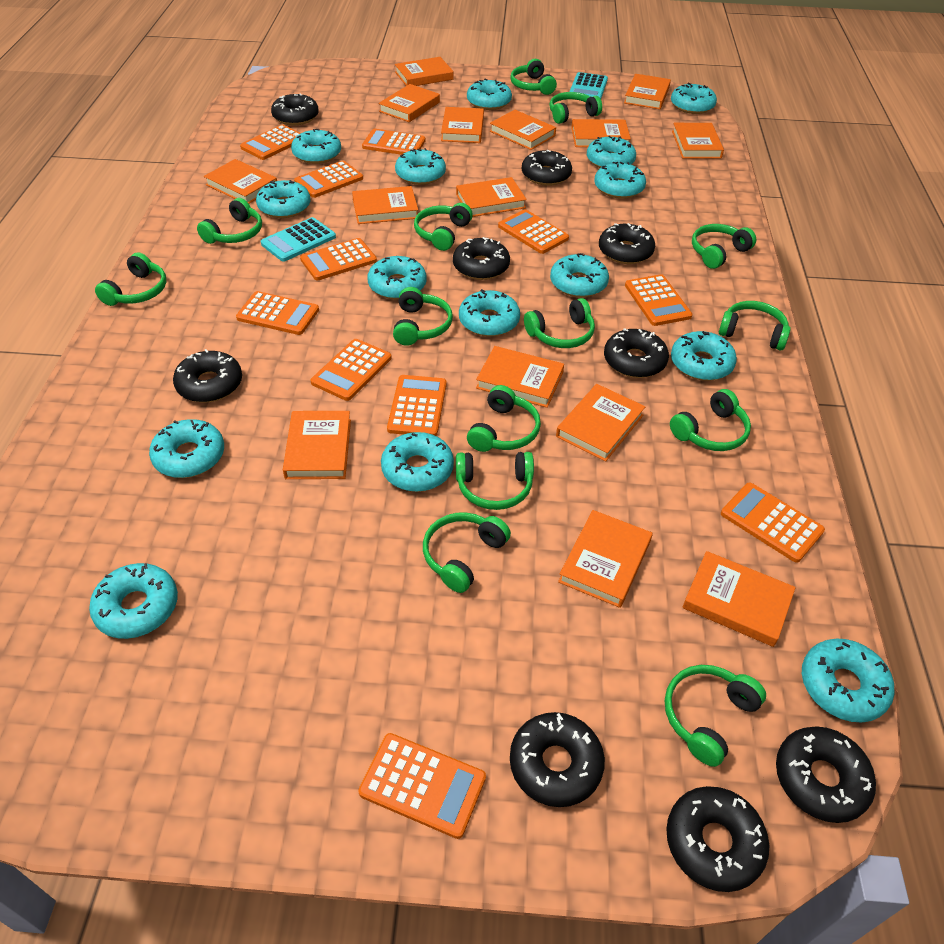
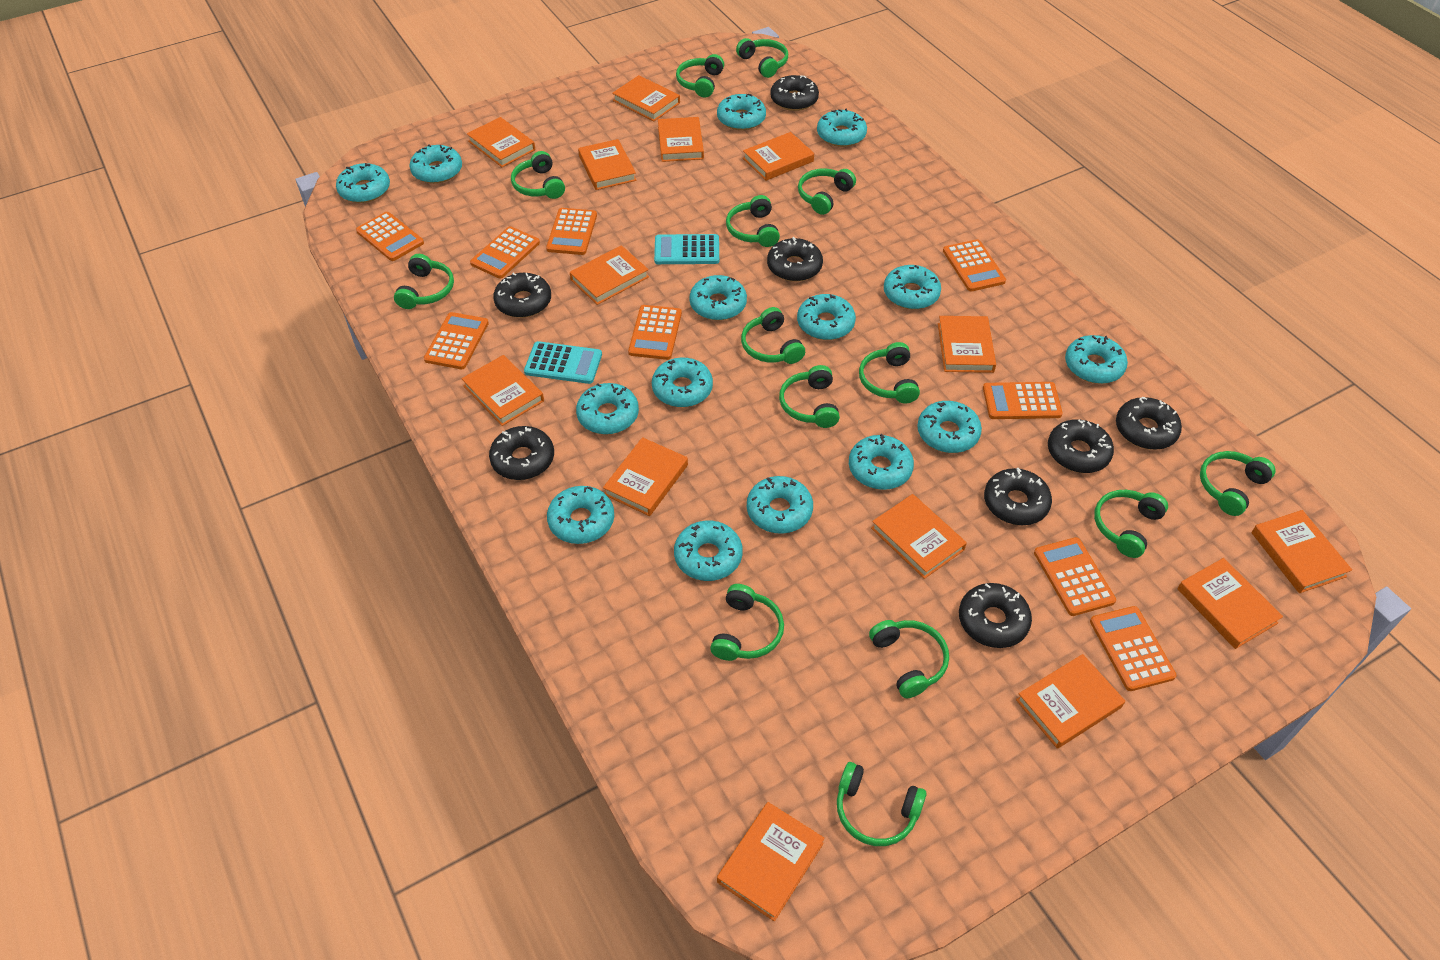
black donut: [173,349,242,403] [271,94,319,125] [453,237,510,280] [510,712,605,807] [522,150,572,186] [599,223,655,264] [604,328,669,378] [666,786,769,892] [776,726,876,823] = 9 -> [489,426,554,480] [493,273,551,318] [767,237,823,282] [770,75,819,111] [959,583,1032,648] [984,468,1052,525] [1048,419,1114,473] [1116,397,1182,450] = 8
orange book: [204,159,277,204] [283,411,351,479] [352,186,418,224] [379,84,440,122] [395,57,453,86] [441,107,484,143] [456,177,527,217] [476,346,564,408] [490,110,556,150] [556,384,645,462] [558,510,653,608] [571,119,631,147] [624,74,671,109] [672,123,724,158] [682,551,796,647] = 15 -> [462,355,544,426] [467,117,535,167] [570,245,649,305] [578,139,637,190] [603,437,688,516] [612,75,680,121] [658,117,704,162] [717,802,825,921] [743,132,814,181] [871,494,967,579] [938,316,996,373] [1016,654,1125,749] [1177,558,1283,649] [1251,510,1352,593] = 14
orange calculator: [236,291,319,335] [240,124,301,160] [294,161,363,198] [300,238,377,280] [310,339,392,401] [358,733,486,839] [362,129,426,155] [387,375,447,436] [498,209,569,254] [625,274,692,326] [721,482,825,563] = 11 -> [356,212,424,261] [424,312,489,369] [470,226,540,279] [546,208,597,255] [628,305,682,360] [943,239,1006,291] [983,382,1063,419] [1034,537,1116,616] [1090,606,1176,691] = 9

